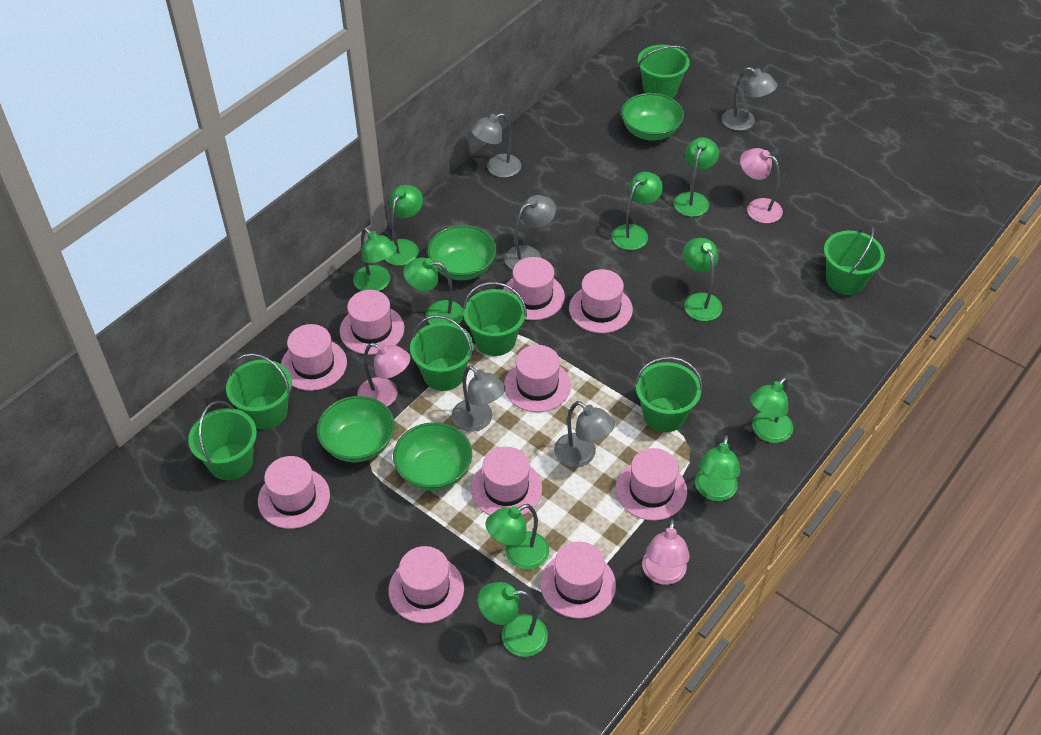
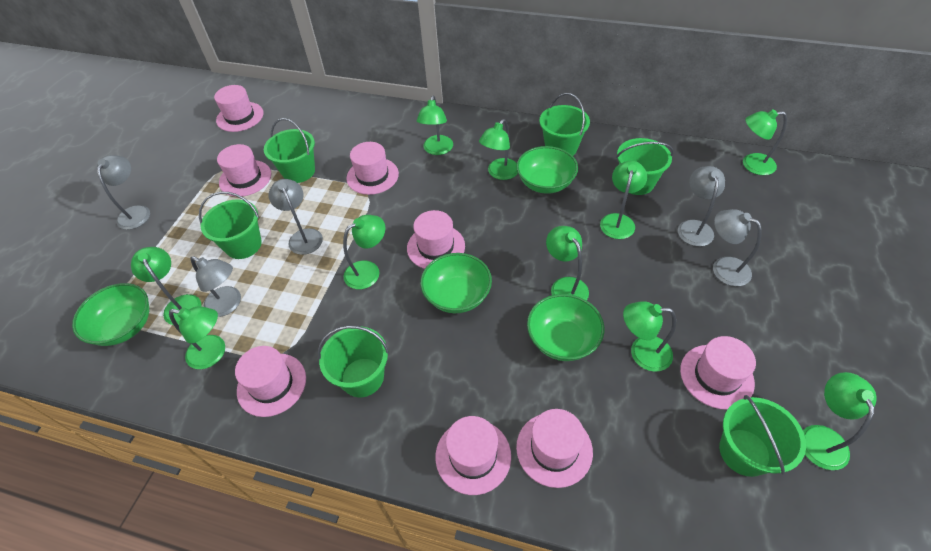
green bucket: [188,401,257,480] [226,353,292,430] [410,315,474,391] [463,282,527,356] [634,357,702,432] [638,45,690,98] [824,225,885,295] = 7 -> [199,192,262,259] [264,118,315,183] [318,326,389,397] [539,93,590,156] [616,138,674,195] [719,395,806,477] = 6
pink hat: [258,456,330,529] [281,324,347,391] [340,290,404,355] [388,546,464,623] [471,447,542,515] [503,257,565,320] [504,345,571,412] [540,542,616,619] [569,269,633,333] [616,448,687,521] = 10 -> [214,85,263,132] [217,144,271,197] [235,346,306,417] [347,142,399,195] [407,210,465,269] [435,416,511,495] [516,409,593,488] [680,336,756,410] = 8
pink lamp: [357,343,410,406] [642,519,690,585] [740,148,783,223] = 3 -> none = 0

